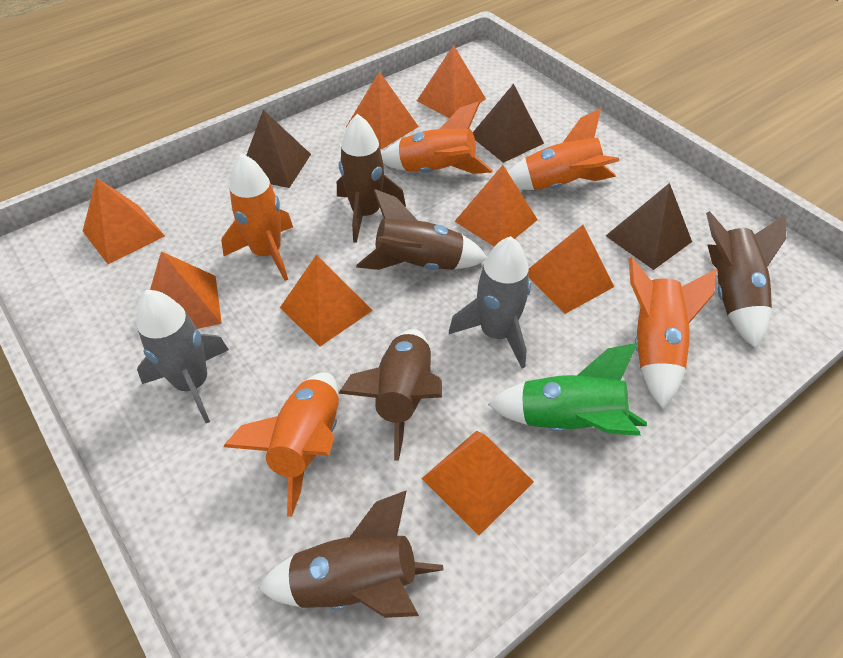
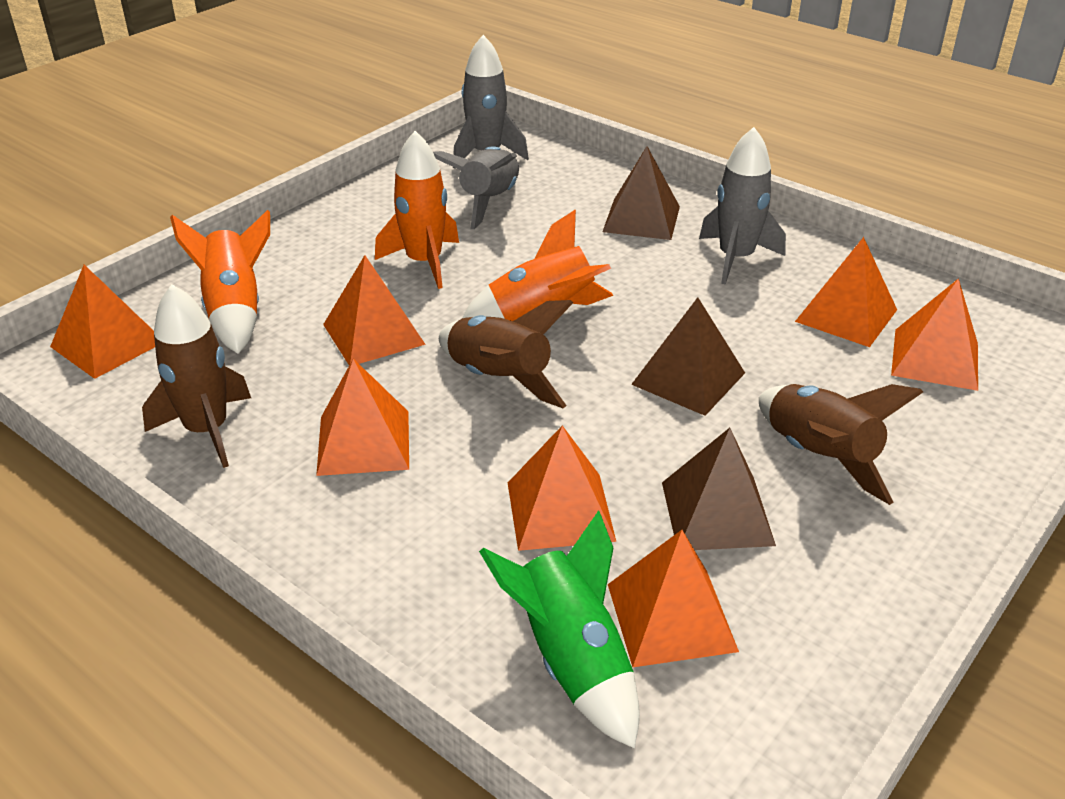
brown rocket: [258,490,444,618] [337,114,406,243] [338,329,442,461] [356,189,487,270] [706,211,786,349] = 5 -> [142,284,251,468] [439,300,573,409] [759,384,923,505] = 3
grey rocket: [137,290,229,423] [449,236,531,369] = 2 -> [433,146,519,229] [453,35,529,169] [699,127,786,285] = 3
orange pyramid: [83,178,165,264] [150,251,222,329] [280,255,373,346] [346,71,419,149] [417,45,486,118] [421,430,534,535] [454,165,538,247] [528,225,614,314] = 8 -> [50,265,155,379] [316,359,409,476] [323,255,426,365] [508,426,616,551] [608,530,739,667] [795,237,897,347] [891,278,978,391] = 7
orange rocket: [221,153,293,281] [223,372,339,517] [382,101,493,174] [508,108,619,190] [629,257,717,409] = 5 -> [170,210,270,354] [375,131,459,289] [462,209,613,321] = 3

